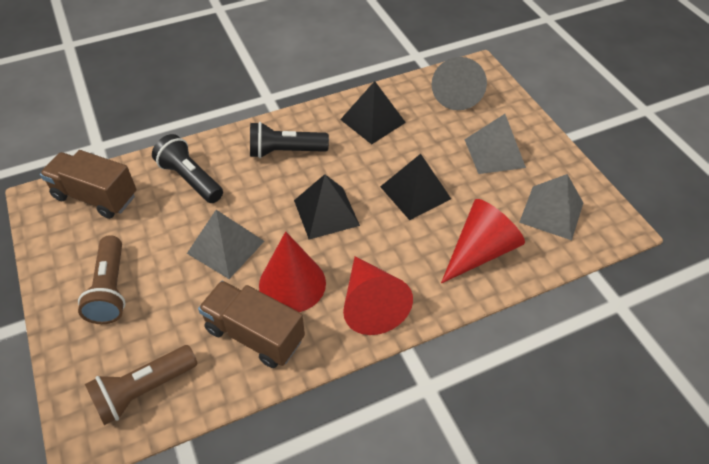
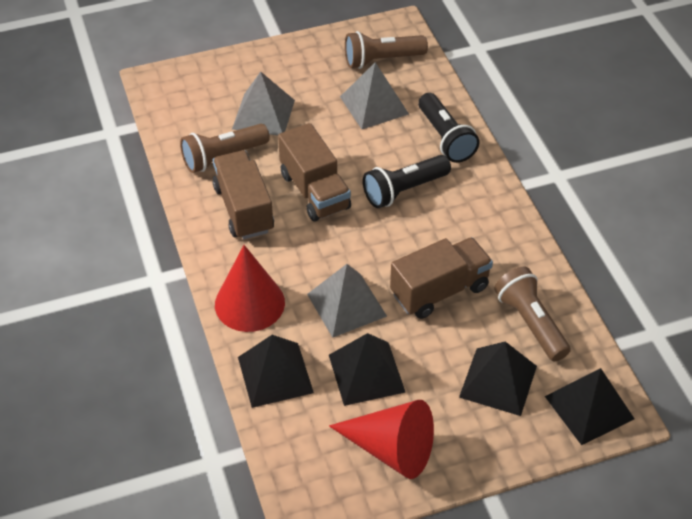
black pyramid: [294,174,360,240] [340,81,406,144] [380,154,451,220] = 3 -> [238,335,314,408] [329,333,405,406] [459,341,537,416] [545,368,634,445] = 4
brown flashlight: [78,235,125,324] [85,345,197,425] = 2 -> [180,124,270,173] [345,31,428,69] [494,267,571,362] = 3
brown truck: [40,150,136,219] [198,281,305,368] = 2 -> [212,150,274,239] [278,123,351,222] [390,237,493,319] = 3
grey cone: [432,57,487,110] = 1 -> none = 0
red cone: [259,231,326,312] [343,256,413,335] [441,199,525,284] = 3 -> [215,245,285,332] [329,400,434,479] = 2

